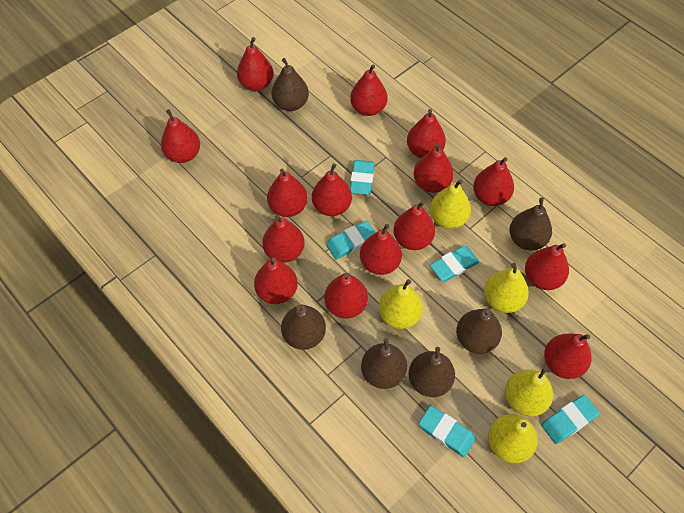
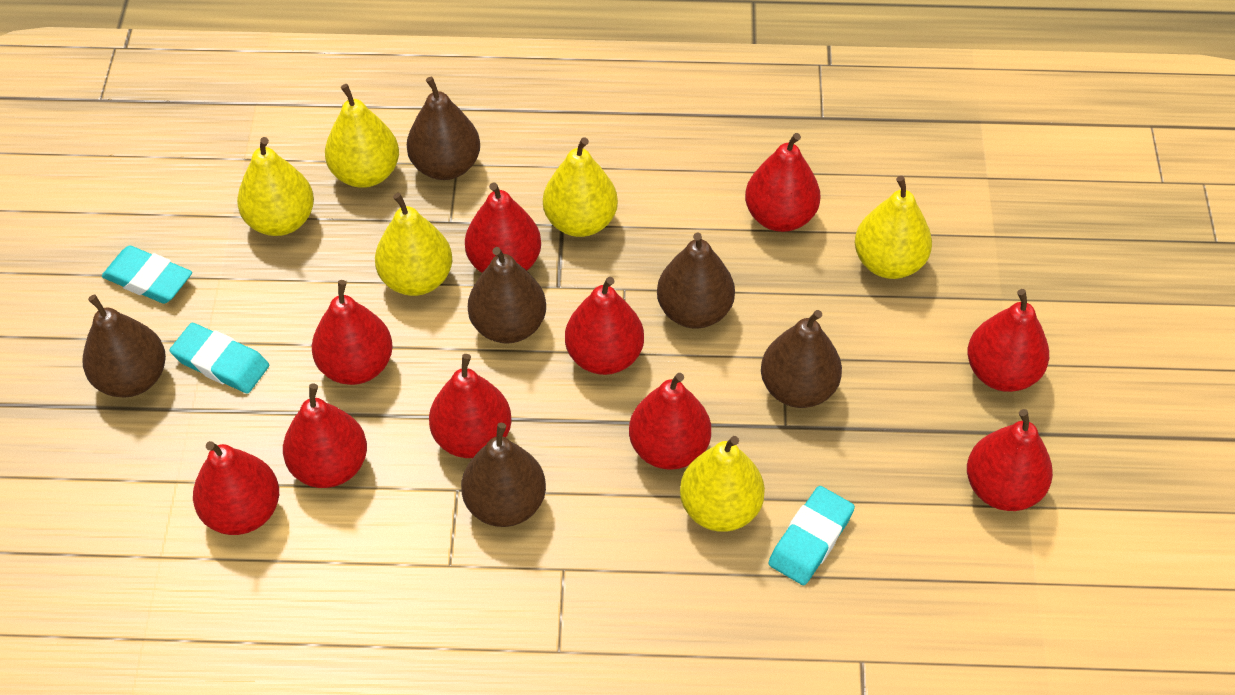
red pear: [161,109,200,163] [237,37,274,91] [254,257,298,304] [262,215,305,263] [267,169,308,217] [312,164,352,216] [324,273,368,319] [350,65,387,116] [360,224,402,275] [393,201,435,250] [407,109,446,158] [414,143,454,193] [473,157,514,206] [525,243,569,290] [544,334,592,379] = 15 -> [193,441,279,535] [283,383,367,488] [312,280,393,385] [429,354,512,458] [465,182,541,273] [565,277,644,375] [629,373,711,470] [745,133,820,232] [967,289,1049,392] [967,409,1053,511] = 10
turquoise eraser: [326,221,376,260] [350,160,375,195] [419,406,476,457] [430,246,480,281] [541,395,600,444] = 5 -> [102,245,192,304] [170,323,269,393] [769,486,855,585] = 3
yellow pear: [379,279,423,329] [430,179,471,229] [484,263,529,313] [488,414,538,463] [505,367,553,417] = 5 -> [237,137,314,236] [325,84,399,188] [375,193,452,296] [543,137,618,237] [680,436,765,532] [855,176,932,279] = 6

